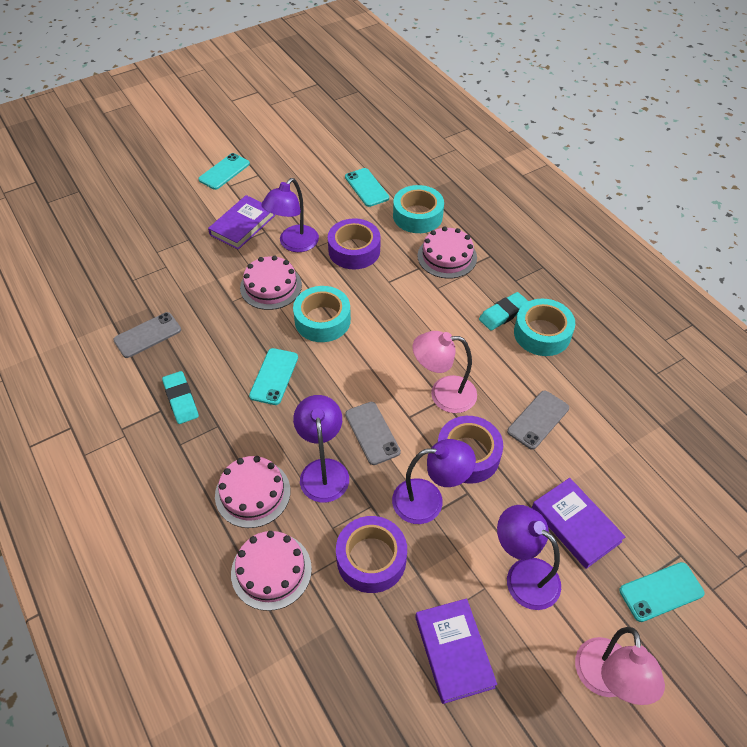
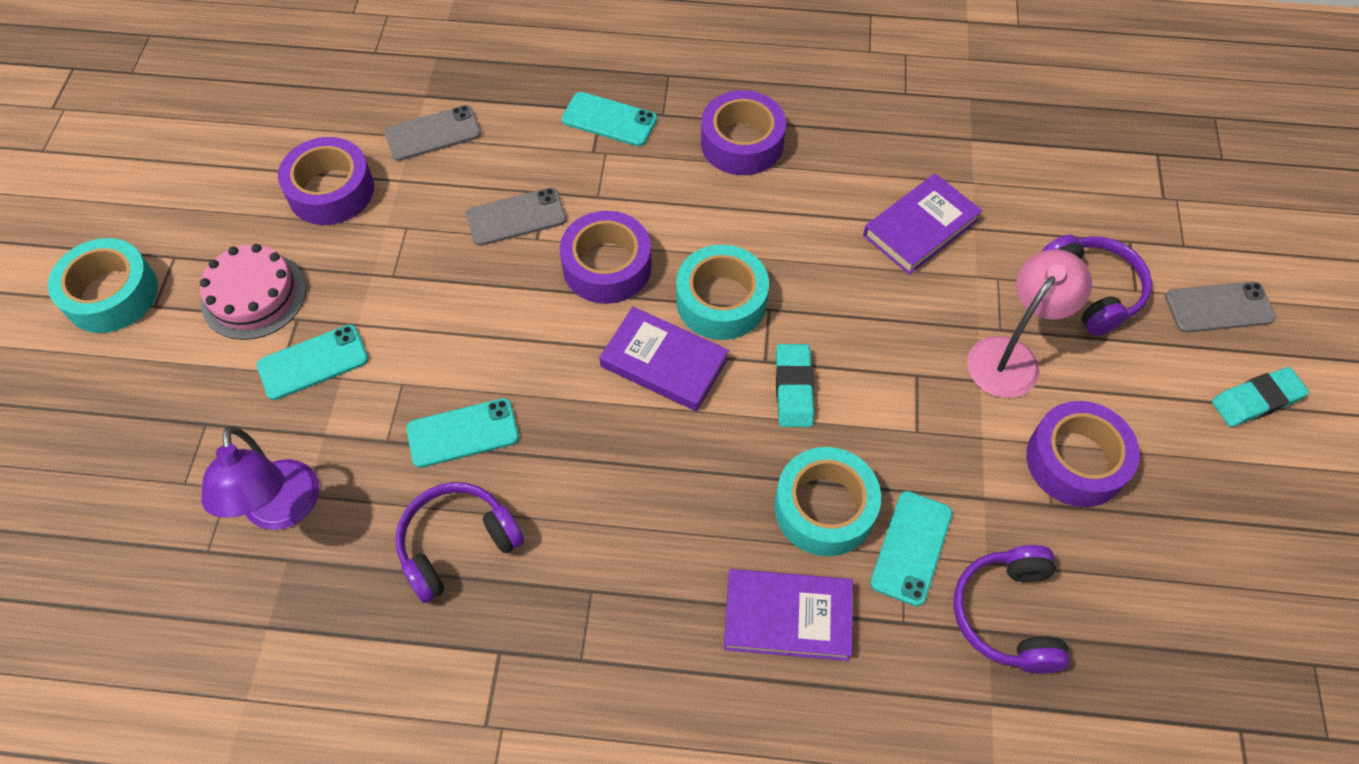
pink cake: [215,456,290,528] [231,531,312,611] [240,255,302,310] [417,227,477,279] = 4 -> [200,244,306,340] = 1
pink lamp: [413,331,477,413] [575,627,665,705] = 2 -> [967,250,1092,398] = 1
purple headphones: none = 0 -> [395,482,524,603] [953,545,1070,674] [1042,235,1152,336] = 3
purple lamp: [261,178,319,252] [293,395,349,503] [392,439,476,524] [497,505,561,610] = 4 -> [201,426,319,530] = 1
purple tape: [328,218,381,270] [336,516,407,593] [438,416,503,483] = 3 -> [278,137,374,225] [560,211,652,304] [701,90,786,175] [1026,401,1140,507] = 4

